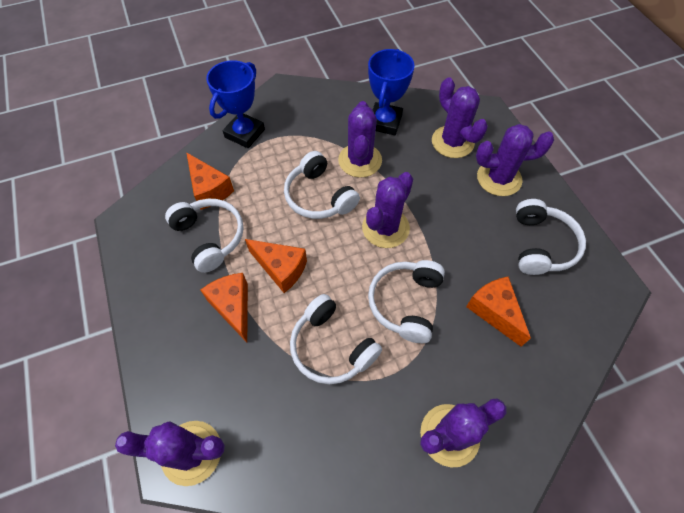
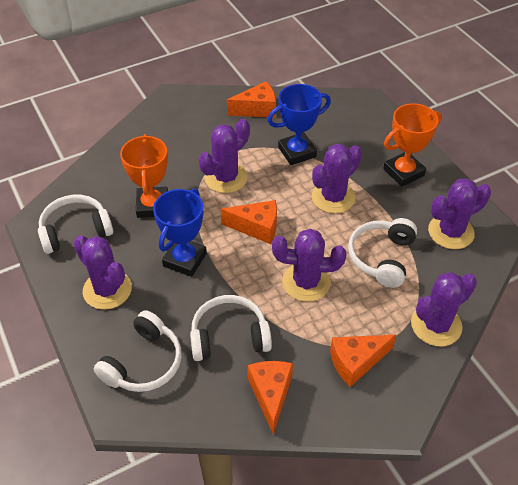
orange trophy: none = 0 -> [120,134,168,218] [383,103,441,187] = 2
white headphones: [165,199,244,273] [284,151,360,219] [290,294,382,384] [368,260,445,343] [516,199,586,275] = 5 -> [38,195,113,254] [94,310,182,392] [190,295,272,361] [348,218,417,288] = 4

